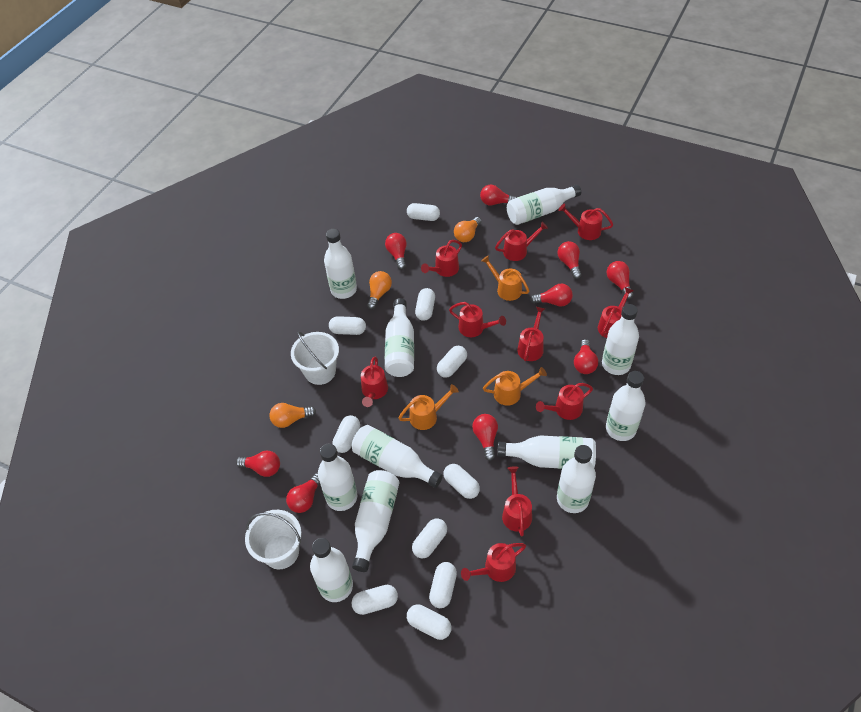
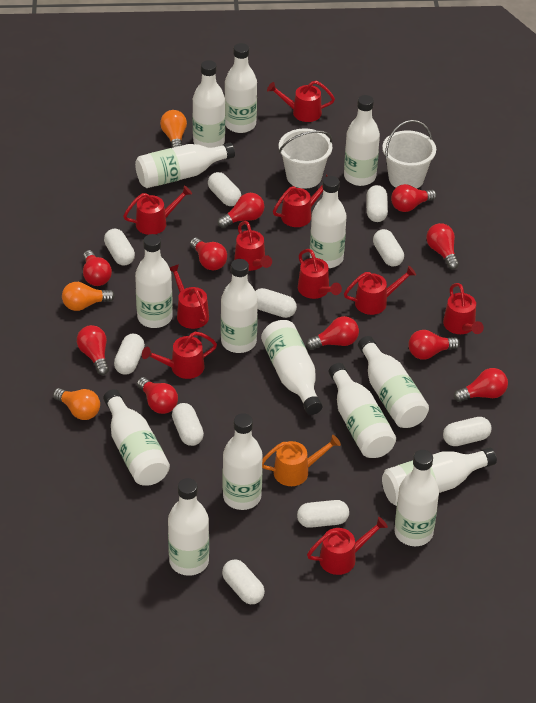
orange watering can: [399,384,459,430] [481,255,529,301] [483,367,547,406] = 3 -> [262,435,341,486] = 1
red light bulb: [236,451,280,477] [286,473,320,513] [385,233,407,270] [472,414,498,461] [480,185,517,205] [530,283,573,307] [558,241,581,279] [574,339,598,374] [607,261,634,299] = 9 -> [77,325,109,375] [83,250,112,286] [137,377,178,414] [190,238,227,270] [217,193,264,228] [306,316,359,350] [391,184,437,212] [408,330,460,359] [426,223,459,270] [454,368,508,402] = 10
white bottle: [310,538,353,602] [318,444,357,511] [324,229,357,299] [352,425,443,488] [352,470,400,572] [385,298,414,377] [497,435,596,469] [507,184,581,225] [557,445,596,513] [602,304,639,375] [606,371,646,441] = 11 -> [103,389,170,485] [135,143,235,188] [135,234,173,328] [168,478,209,576] [192,60,225,148] [221,259,258,353] [223,413,263,510] [225,43,257,133] [261,320,323,415] [310,176,347,268] [329,363,396,458] [344,95,380,186] [358,336,429,428] [382,447,497,506] [394,450,439,546] = 15

